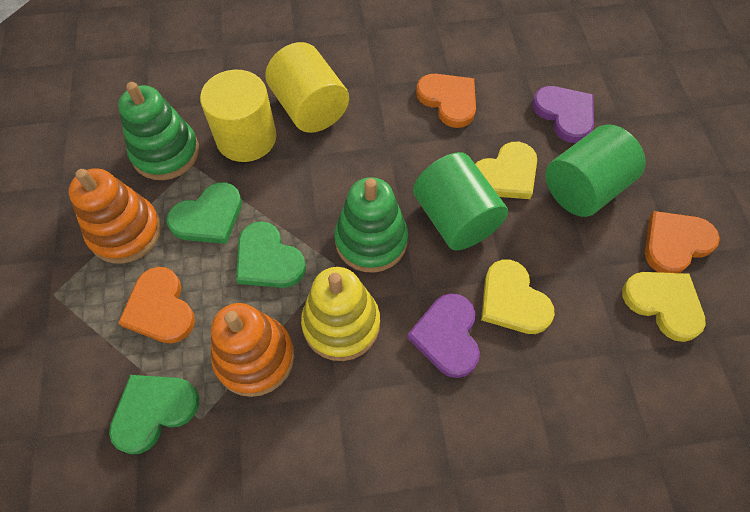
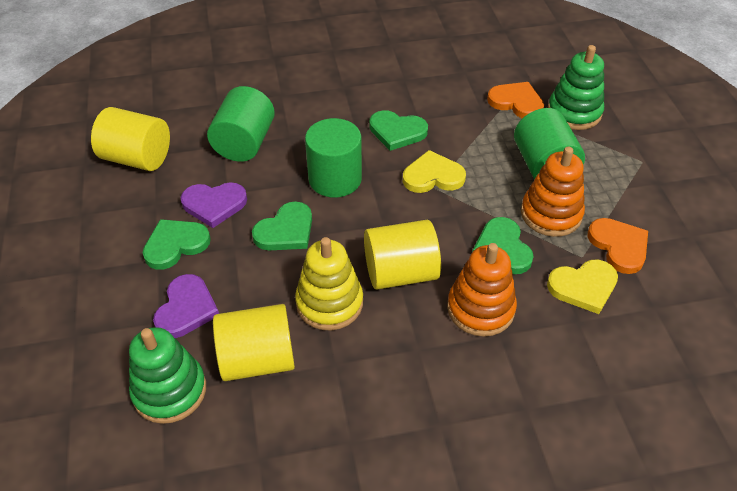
green cylinder: [413,152,508,250] [545,124,646,217] = 2 -> [207,86,275,162] [305,118,362,197] [514,108,585,180] = 3
green heart: [109,375,199,454] [166,183,242,244] [236,221,306,288] = 3 -> [143,219,211,270] [252,201,312,250] [369,110,428,151] [473,217,534,274] = 4
orange heart: [118,267,195,344] [416,74,476,128] [645,211,720,273] = 3 -> [487,82,544,118] [588,218,648,274] = 2
yellow cylinder: [200,70,276,162] [265,42,349,133] = 2 -> [91,107,170,171] [213,304,295,381] [364,220,441,290] = 3
yellow heart: [475,142,537,199] [481,259,555,334] [622,272,706,342] = 3 -> [403,150,466,193] [547,260,618,314] = 2

